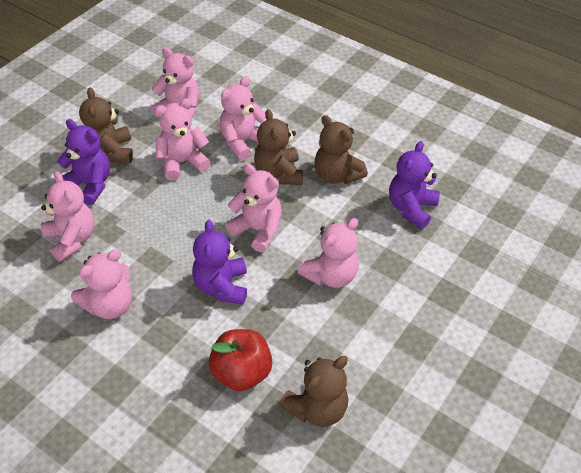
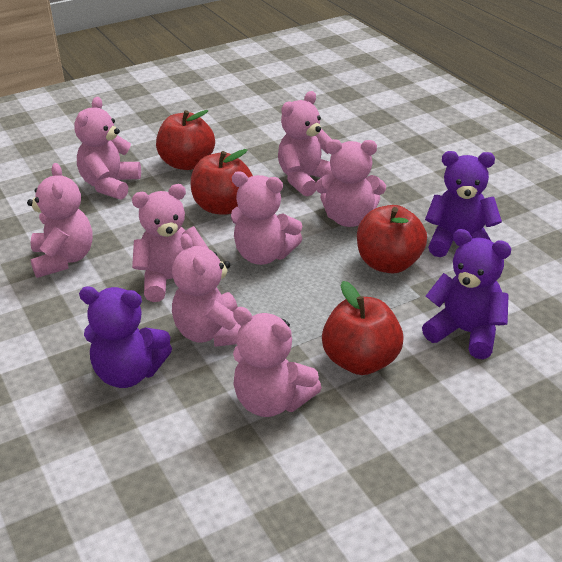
brown teddy bear: [79,87,133,163] [254,109,303,185] [279,356,348,427] [315,115,368,184] = 4 -> none = 0
pink teddy bear: [41,171,94,262] [71,249,132,319] [151,48,200,118] [154,98,211,181] [220,76,266,161] [225,164,282,252] [298,218,359,288] = 7 -> [27,163,93,278] [75,97,141,200] [132,184,209,302] [172,233,241,347] [231,171,302,265] [233,307,322,417] [278,91,336,196] [315,139,386,227] = 8
red apple: [209,329,273,391] = 1 -> [156,110,215,170] [191,149,253,215] [322,281,404,375] [357,205,427,273] = 4

